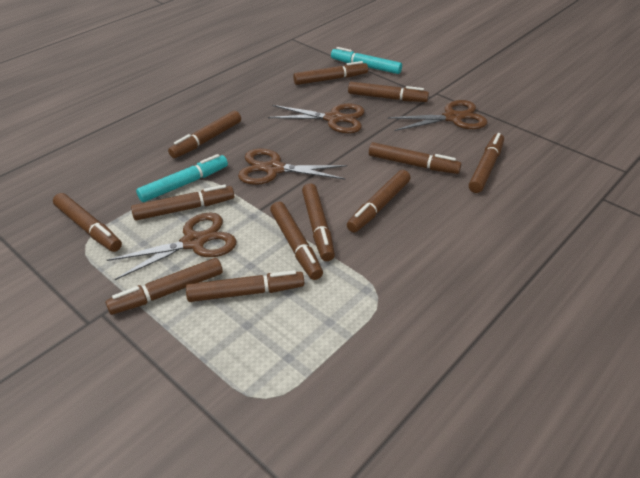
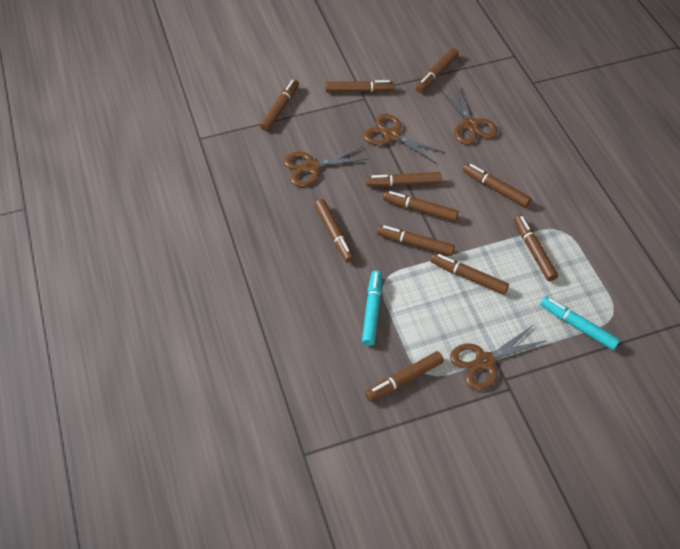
brown marker: [53,193,122,252] [106,258,223,315] [131,185,234,220] [168,111,241,158] [186,270,304,302] [270,202,323,280] [293,61,368,85] [302,183,335,261] [347,170,410,232] [348,82,429,102] [369,142,461,174] [469,133,504,193] = 12 -> [260,79,299,131] [314,199,355,263] [325,80,394,93] [365,351,444,402] [366,172,441,187] [377,225,455,256] [383,191,459,222] [416,48,459,93] [431,253,509,295] [463,163,531,208] [514,215,558,281] = 11

